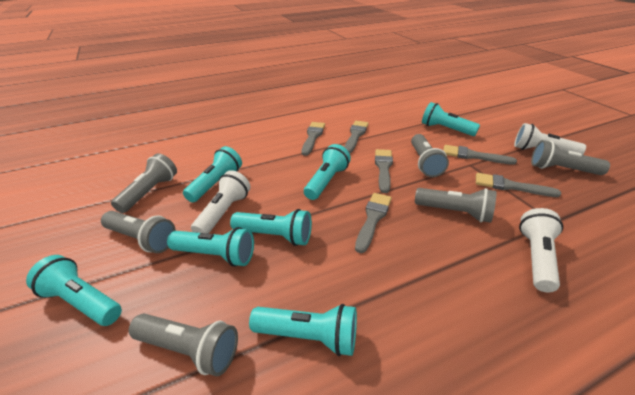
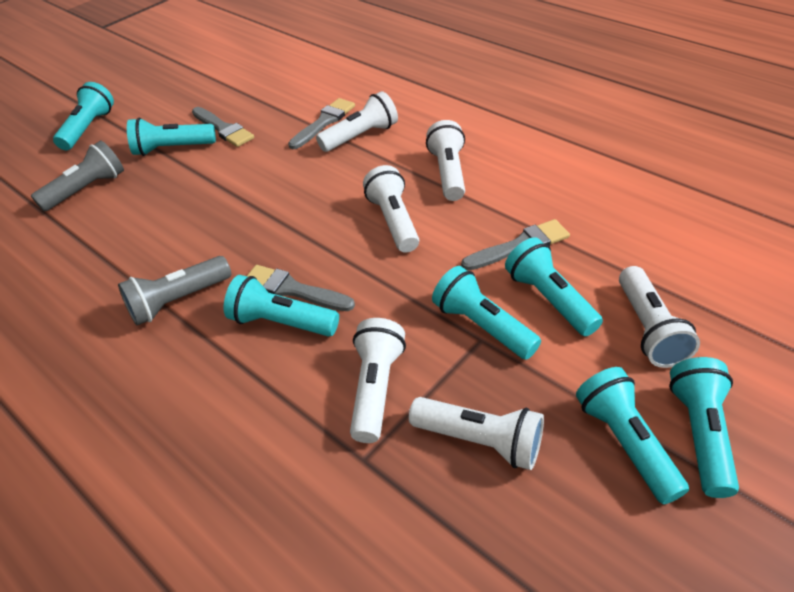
grey brush: [301,122,325,156] [344,121,369,153] [355,193,392,253] [375,149,393,193] [443,145,517,165] [476,173,561,197] = 6 -> [192,107,254,147] [247,265,355,311] [288,98,355,149] [461,219,570,270] = 4
grey flashlight: [101,211,176,253] [111,153,177,213] [129,314,238,377] [411,134,449,177] [415,188,496,223] [531,140,610,175] = 6 -> [31,140,124,211] [118,256,231,325] = 2
white flashlight: [191,170,250,234] [514,123,586,155] [519,208,563,292] = 3 -> [316,91,398,152] [350,318,406,443] [363,165,419,253] [409,397,544,470] [426,120,465,201] [619,266,700,368] = 6

